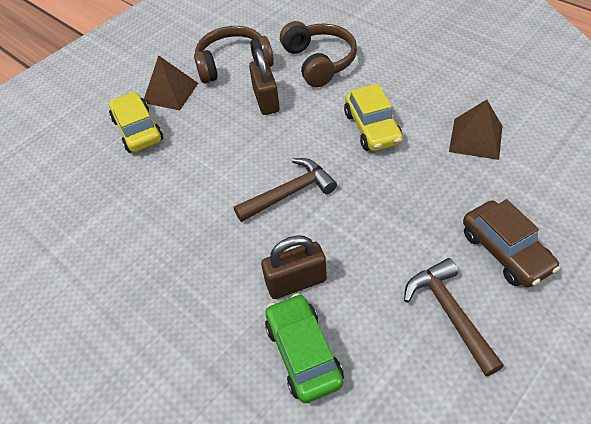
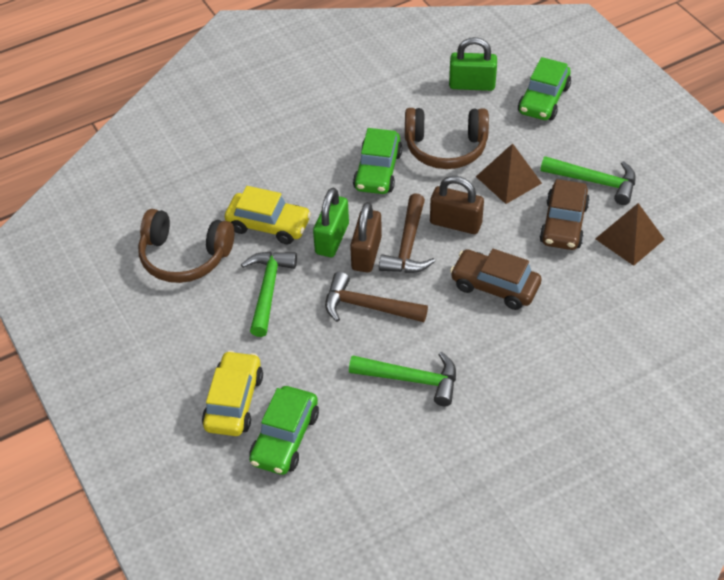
brown car: [463,199,560,287] = 1 -> [450,249,542,310] [539,179,590,250] = 2
green car: [265,293,344,403] = 1 -> [249,386,319,475] [353,128,402,194] [518,57,571,120] = 3
green hammer: none = 0 -> [241,252,297,337] [349,352,456,406] [540,156,636,205] = 3
green padlock: none = 0 -> [313,188,349,257] [449,37,497,91] = 2

